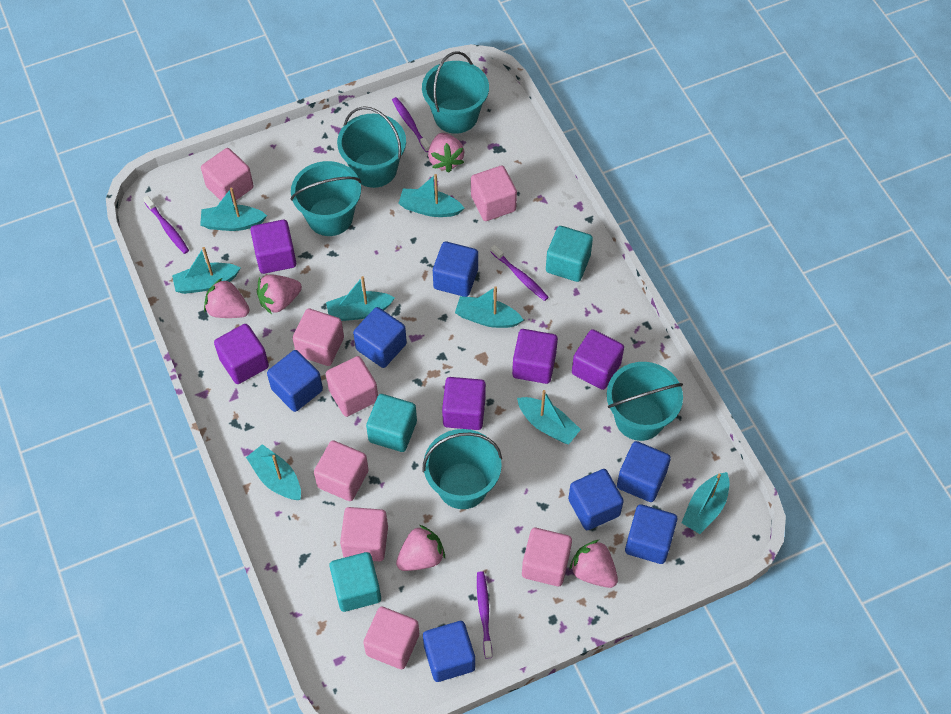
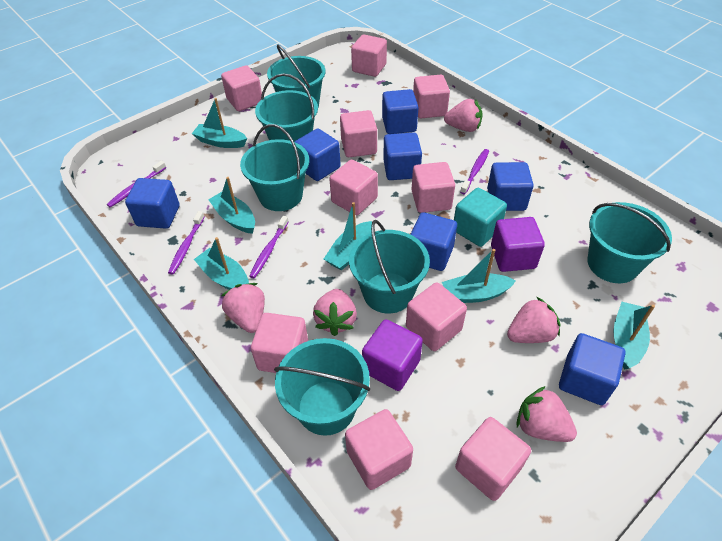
pink cube: [201,148,254,201] [293,308,344,366] [314,440,369,501] [326,356,378,417] [340,507,388,561] [363,606,419,669] [471,165,517,221] [522,528,572,586] = 8 -> [221,65,262,111] [251,313,308,373] [329,160,378,215] [340,110,377,157] [345,409,413,490] [351,34,387,77] [406,282,467,351] [412,162,455,213] [413,75,450,118] [455,417,531,501] = 10
purple cube: [214,324,269,384] [250,220,296,274] [442,377,486,430] [512,329,558,384] [572,329,624,390] = 5 -> [362,319,423,391] [491,217,545,272] = 2
turquoise boat: [172,247,240,294] [200,188,267,231] [246,444,301,500] [326,276,395,321] [398,174,464,217] [455,286,524,328] [517,390,581,444] [681,472,729,534] = 8 -> [192,98,247,148] [194,237,249,290] [208,177,255,234] [324,202,372,270] [442,249,516,303] [613,302,655,370] = 6
turquoise bucket: [291,161,361,236] [337,106,406,188] [422,51,489,134] [422,429,502,509] [607,362,683,441] = 5 -> [240,124,309,211] [255,73,318,142] [267,44,326,107] [274,338,370,436] [349,220,430,313] [588,202,672,283] = 6
turquoise cube: [329,552,381,612] [366,394,417,452] [546,226,593,282] = 3 -> [454,188,507,247] = 1

